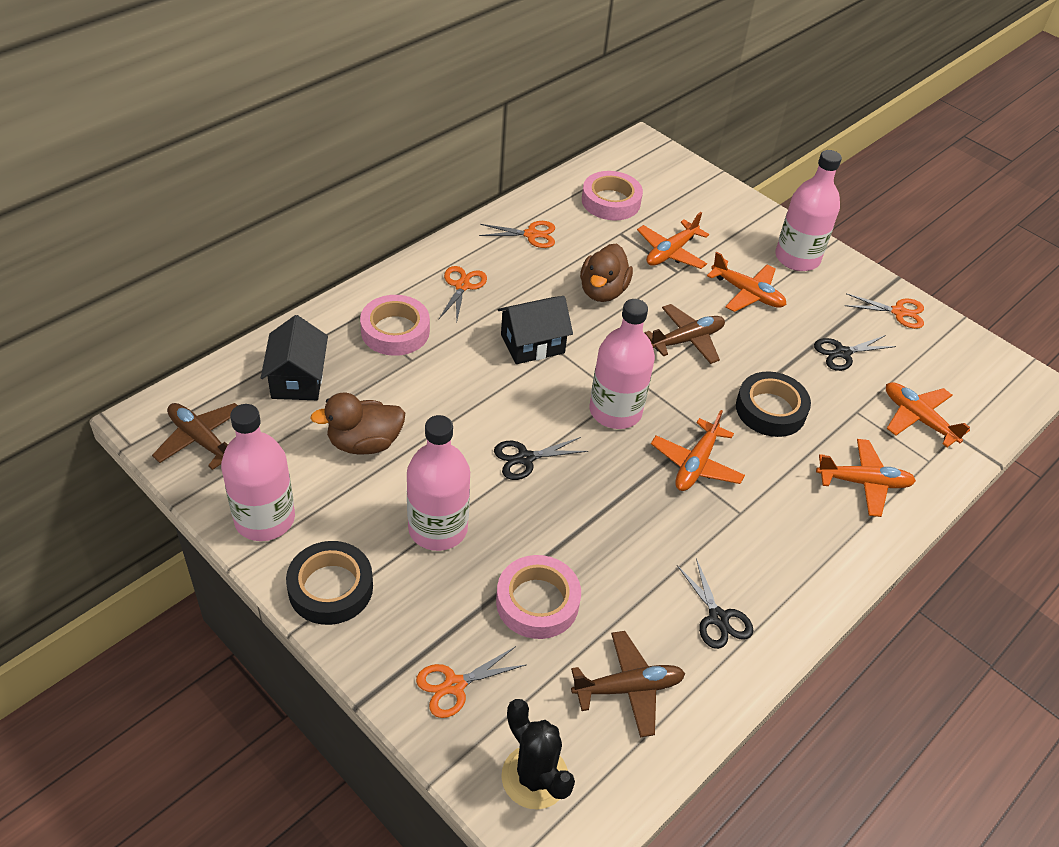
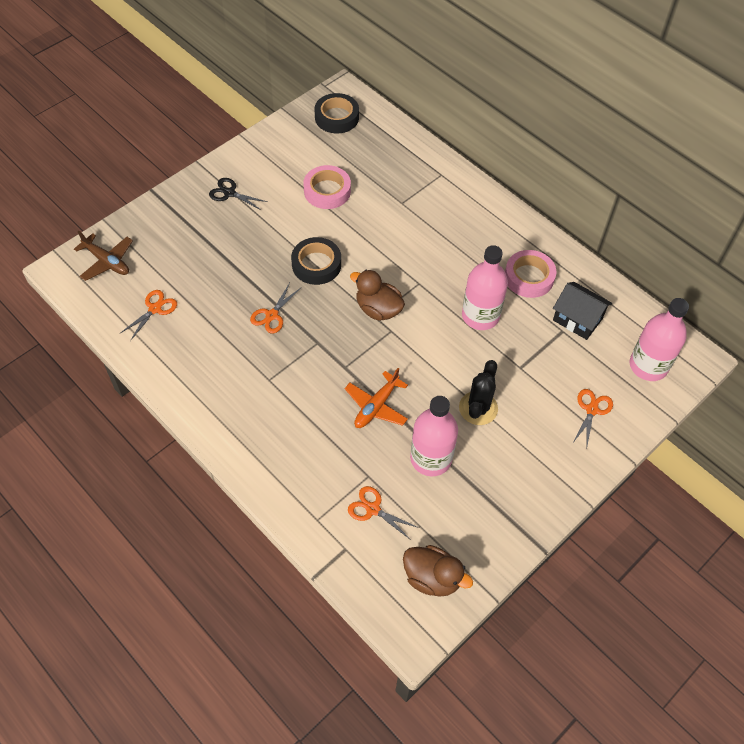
black house: [261,315,328,400] [497,296,573,364] = 2 -> [553,282,612,340] = 1
black scissors: [494,437,588,480] [677,558,753,649] [814,335,896,371] = 3 -> [209,178,267,210] = 1
brown plane: [152,403,238,470] [571,631,685,738] [644,304,725,364] = 3 -> [74,231,133,281] = 1
orange plane: [637,212,709,269] [651,410,745,491] [707,252,786,312] [816,439,916,517] [886,382,970,447] = 5 -> [345,368,408,428] = 1
pink bottle: [221,404,295,541] [407,415,470,551] [590,299,655,429] [775,150,842,271] = 4 -> [410,396,458,476] [462,245,508,330] [630,298,689,381] = 3
pink tape: [360,295,430,356] [496,555,581,639] [582,171,643,221] = 3 -> [303,165,351,209] [505,250,556,298] = 2

